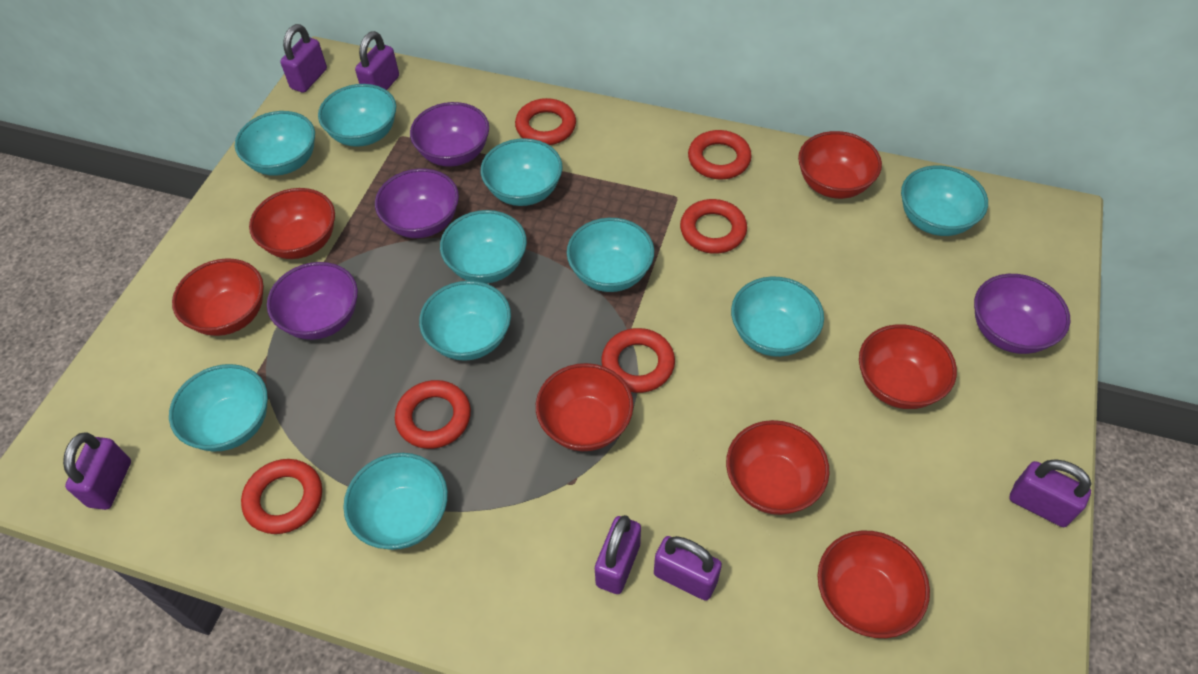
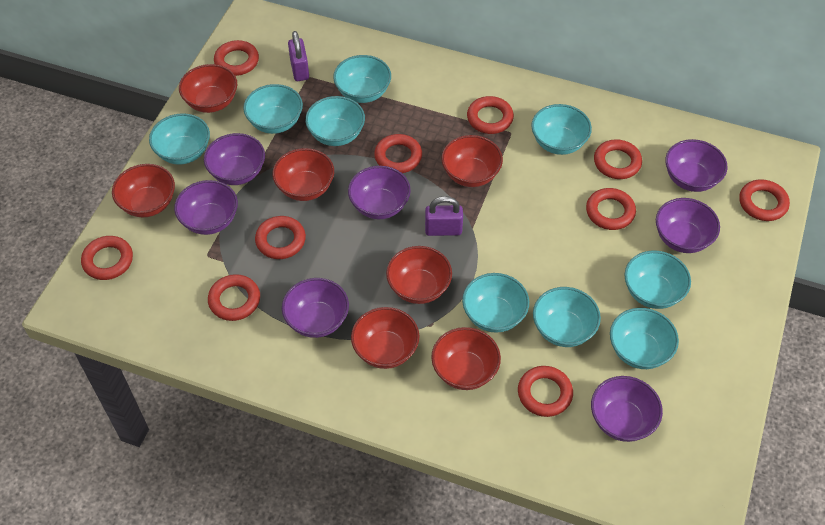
purple bowl: [267,262,358,340] [375,168,459,238] [410,102,489,167] [974,274,1070,354] = 4 -> [174,180,238,235] [204,133,265,185] [282,278,349,338] [348,166,411,219] [591,376,663,442] [656,198,720,253] [665,139,728,192] = 7
purple padlock: [63,432,131,510] [280,24,327,93] [355,31,399,90] [595,515,641,594] [654,536,722,601] [1009,459,1092,527] = 6 -> [288,31,309,81] [425,196,463,236] = 2
red ring: [241,459,322,534] [395,380,471,449] [515,98,576,145] [602,328,675,393] [680,199,747,254] [688,130,752,179] = 6 -> [81,236,133,280] [208,274,260,321] [214,40,259,76] [255,216,306,259] [374,134,422,173] [467,96,514,134] [518,366,573,417] [586,188,636,230] [594,139,642,179] [739,179,790,221] = 10
turquoise bowl: [169,364,268,452] [235,111,315,176] [318,84,396,147] [343,453,448,550] [419,281,511,361] [440,210,527,283] [481,138,563,206] [567,218,654,292] [731,276,824,357] [901,165,988,236] = 10 -> [149,113,210,165] [243,84,303,134] [305,96,365,146] [333,55,391,103] [462,273,529,333] [531,104,592,155] [533,287,601,347] [610,308,679,369] [624,251,691,309] = 9

